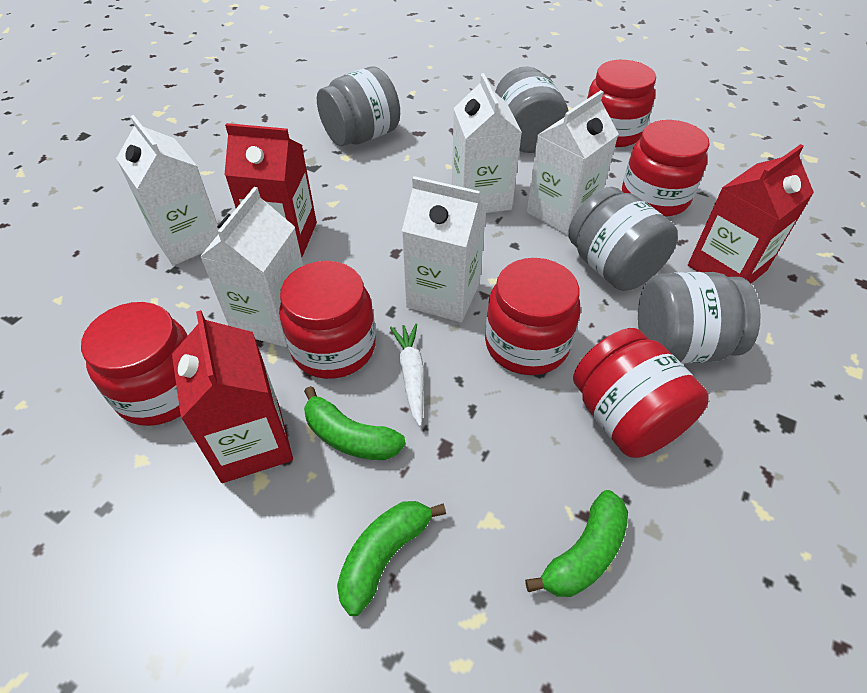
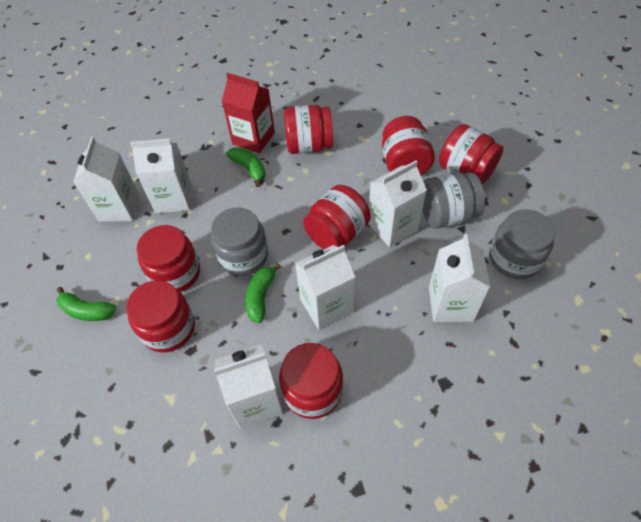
grey jar: [317,67,400,146] [495,66,569,153] [568,187,678,291] [638,272,761,364] = 4 -> [211,208,268,276] [422,172,485,228] [489,209,555,279] = 3
red carton: [172,310,293,483] [224,123,317,257] [688,144,814,283] = 3 -> [222,73,275,153] = 1
red jar: [81,302,188,426] [279,261,376,379] [485,258,581,375] [573,328,709,458] [587,60,656,147] [622,120,710,217] = 6 -> [126,281,195,352] [136,225,200,292] [279,343,343,419] [284,105,333,154] [303,185,371,249] [382,116,435,175] [439,124,504,184] = 7
white carrot: [390,323,425,427] = 1 -> none = 0
white carton: [116,115,219,266] [200,187,303,347] [402,176,487,323] [452,73,522,213] [526,90,619,236] = 5 -> [73,137,139,222] [130,138,192,213] [214,344,283,429] [295,245,355,330] [368,160,427,247] [429,234,490,322] = 6

